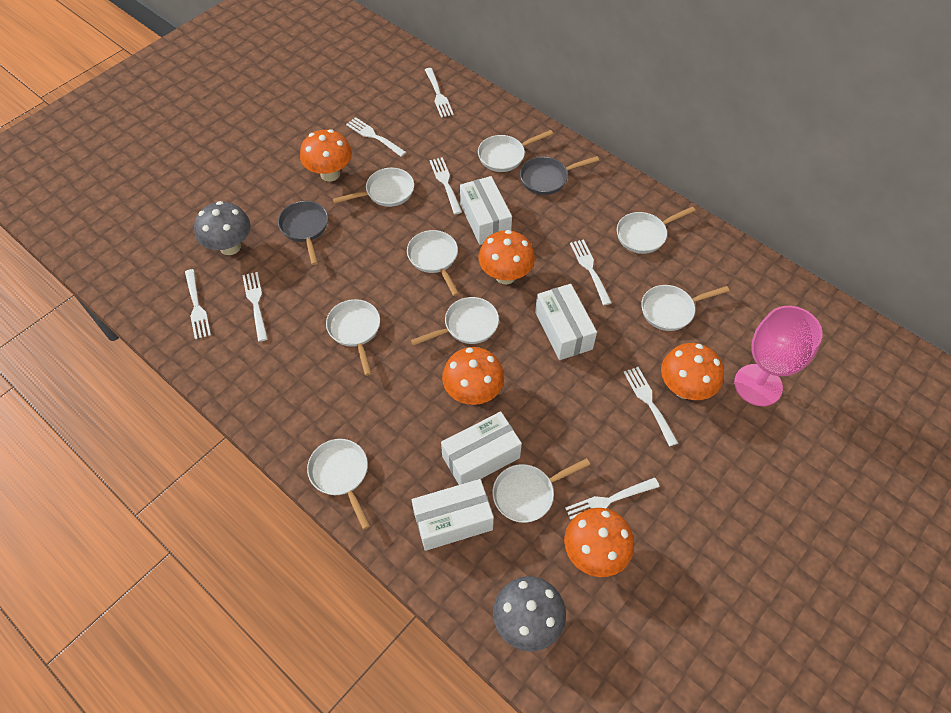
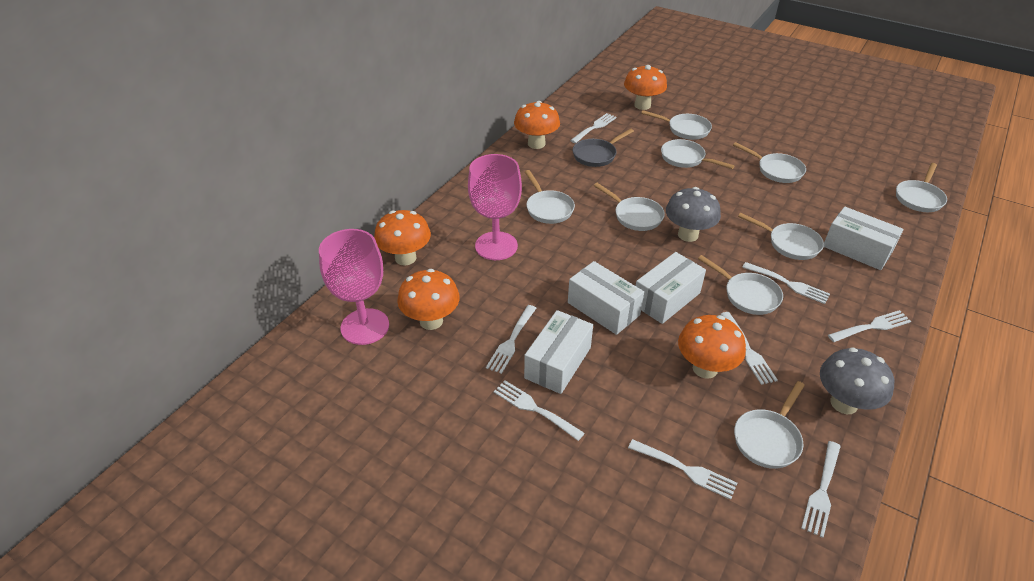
grey pan: [278,201,328,265] [520,156,599,195] = 2 -> [573,129,634,167] = 1
pink goblet: [734,306,823,406] = 1 -> [319,229,389,345] [468,154,522,260] = 2

